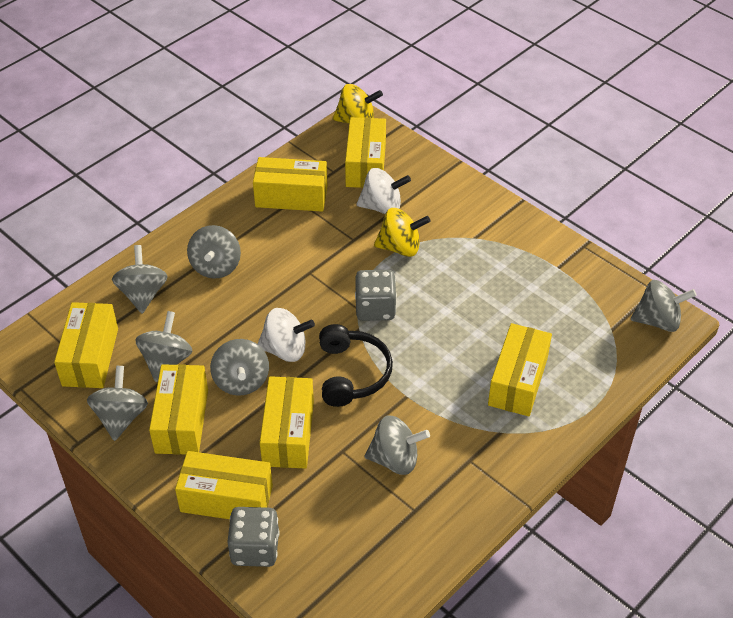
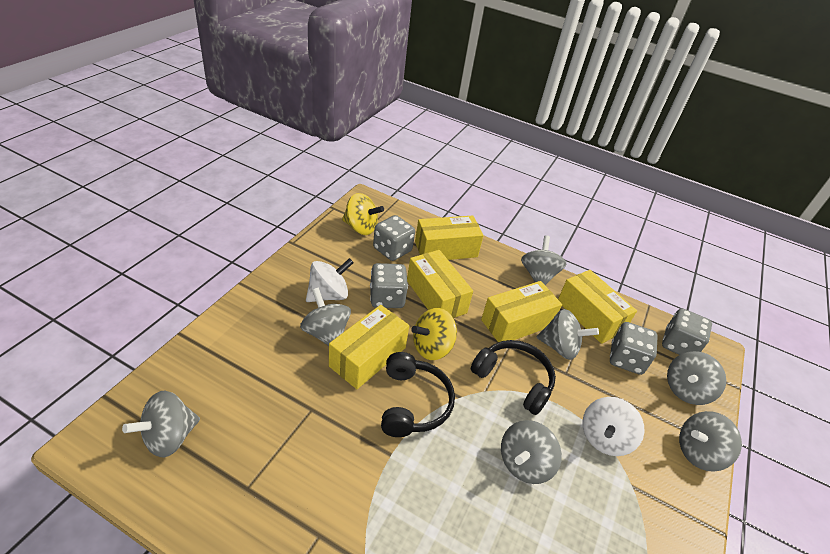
black headphones: [319,324,393,407] = 1 -> [381,352,455,437] [471,340,556,415] = 2
grey dice: [227,507,280,567] [355,270,397,321] = 2 -> [370,263,408,308] [373,215,415,261] [610,322,658,375] [662,308,712,355] = 4
yellow box: [54,302,118,388] [149,364,208,455] [175,451,273,519] [253,157,327,212] [260,376,314,469] [345,117,386,188] [488,323,552,416] = 7 -> [329,305,409,389] [407,250,473,318] [415,215,484,260] [481,281,562,342] [558,270,637,344] = 5

